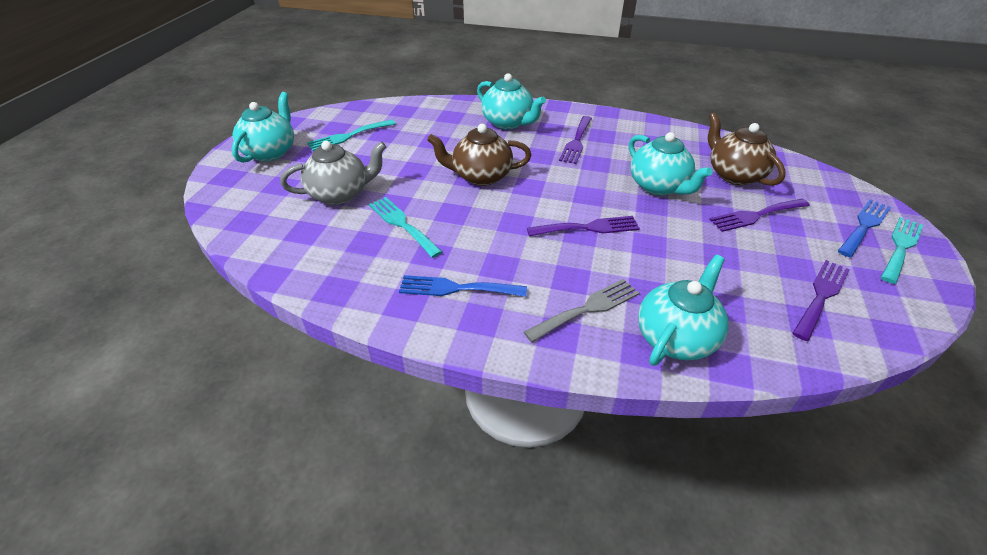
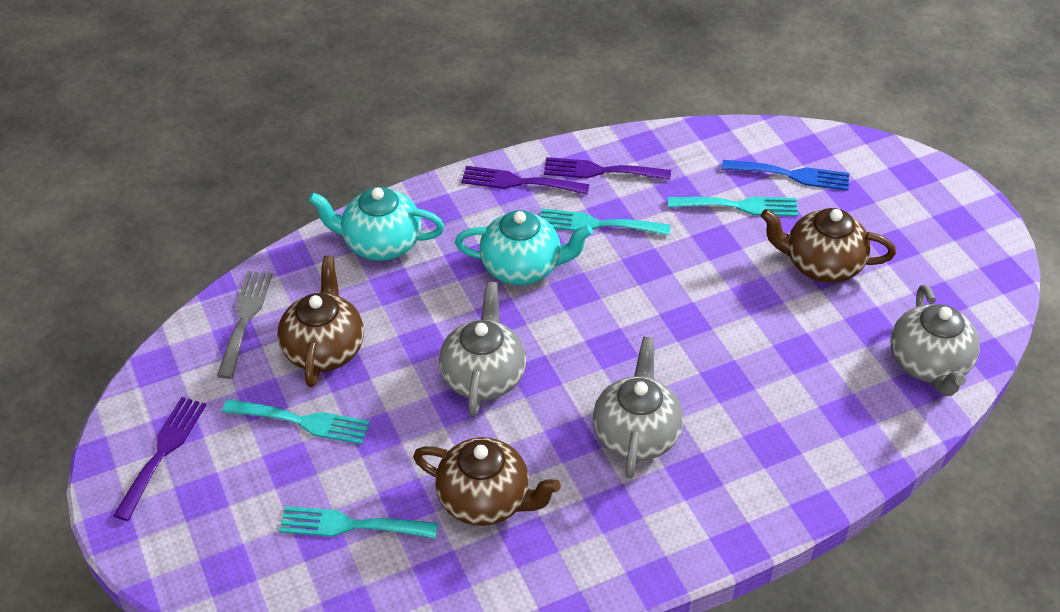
blue fork: [399,275,527,297] [838,199,891,257] = 2 -> [722,160,849,191] = 1
brown teapot: [427,124,532,186] [708,112,786,186] = 2 -> [277,256,364,387] [413,437,561,526] [761,208,896,283] = 3
grey teapot: [280,141,386,205] = 1 -> [439,282,526,416] [593,337,683,478] [890,285,980,396] = 3
purple fork: [527,216,640,236] [559,116,592,164] [709,198,810,232] [793,260,850,341] = 4 -> [113,397,206,521] [461,166,590,195] [544,157,671,180] = 3
turquoise fork: [307,119,396,151] [369,197,442,258] [881,217,923,284] = 3 -> [222,399,370,444] [279,506,438,538] [540,209,671,235] [668,197,798,216] = 4
turquoise teapot: [232,92,294,163] [477,73,546,130] [629,132,713,195] [638,255,728,366] = 4 -> [308,187,445,261] [455,210,593,285] = 2

